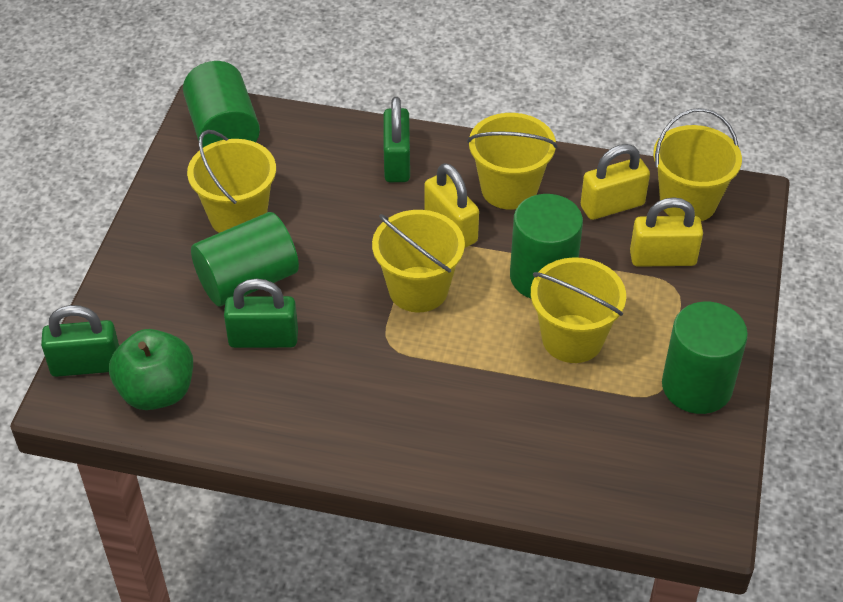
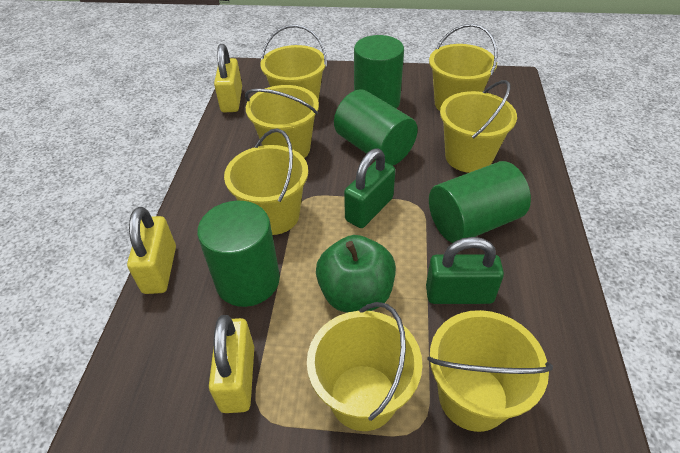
green padlock: [41,305,119,377] [224,279,298,348] [383,97,410,182] = 3 -> [344,149,395,228] [426,237,504,304] = 2
yellow bucket: [187,130,276,233] [372,210,465,312] [467,113,558,210] [531,257,626,363] [653,108,742,221] = 5 -> [224,129,308,235] [245,85,319,158] [260,25,327,101] [307,302,423,431] [427,310,553,432] [429,24,498,111] [440,80,517,173] = 7

